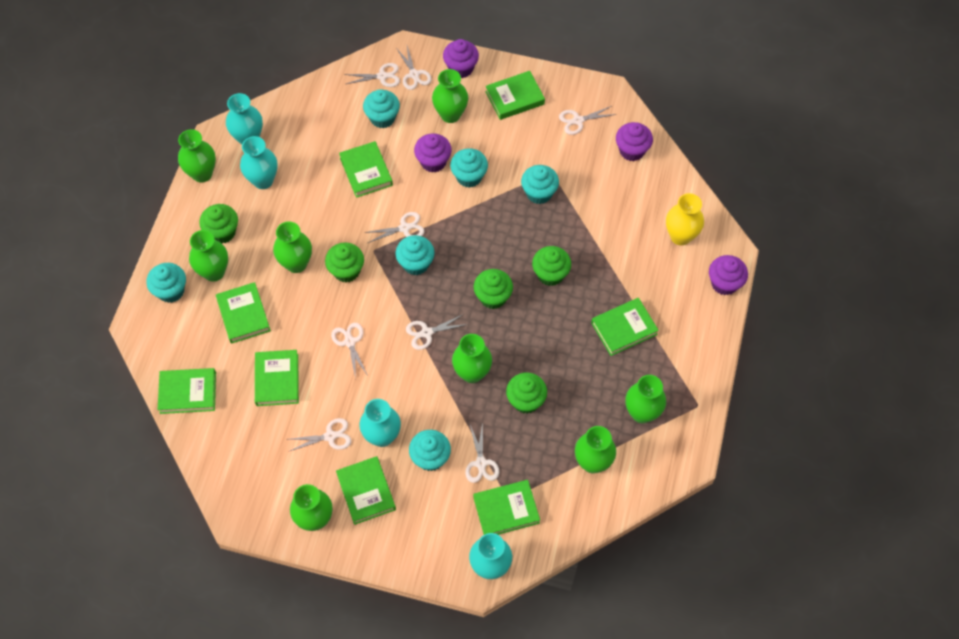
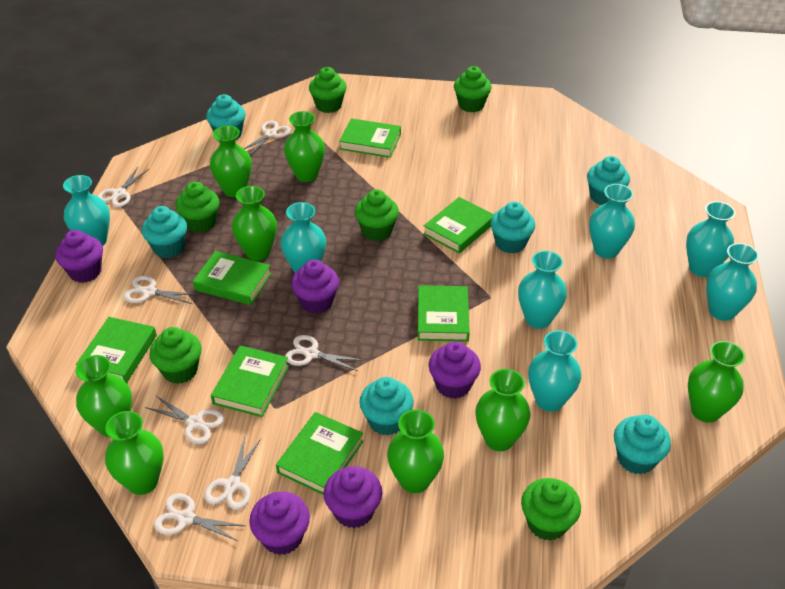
green book: [158,368,216,414] [216,282,271,344] [255,350,299,406] [336,456,396,525] [339,141,393,198] [473,480,540,535] [485,71,545,120] [591,298,659,356] = 8 -> [76,317,157,383] [193,251,272,305] [211,345,289,417] [276,412,364,495] [339,118,401,158] [418,285,470,342] [423,197,494,254] = 7
green cupcake: [199,204,238,243] [325,242,364,283] [474,269,513,309] [506,373,547,414] [532,246,571,286] = 5 -> [149,327,202,384] [175,182,220,233] [309,67,347,113] [355,189,399,241] [454,66,492,112] [521,478,581,541] = 6
purple cupcake: [414,133,452,173] [443,39,479,78] [616,122,653,161] [709,255,748,295] = 4 -> [55,230,103,283] [249,492,310,555] [291,259,339,314] [324,466,382,528] [429,341,481,399] = 5
turquoise vase: [226,93,263,145] [240,136,278,189] [359,399,401,447] [469,533,512,579] = 4 -> [63,175,110,246] [280,202,326,273] [518,251,567,329] [528,330,581,412] [589,184,635,259] [686,201,735,277] [706,243,759,321] = 7
white scissors: [288,418,351,452] [331,323,368,379] [344,63,400,87] [364,212,425,243] [397,46,432,90] [406,314,468,350] [465,422,499,483] [559,106,616,135] = 8 -> [97,167,149,207] [124,276,198,304] [145,395,224,444] [154,493,245,542] [205,437,261,510] [244,121,291,156] [285,335,364,371] = 7
yellow vase: [666,193,704,245] = 1 -> none = 0

